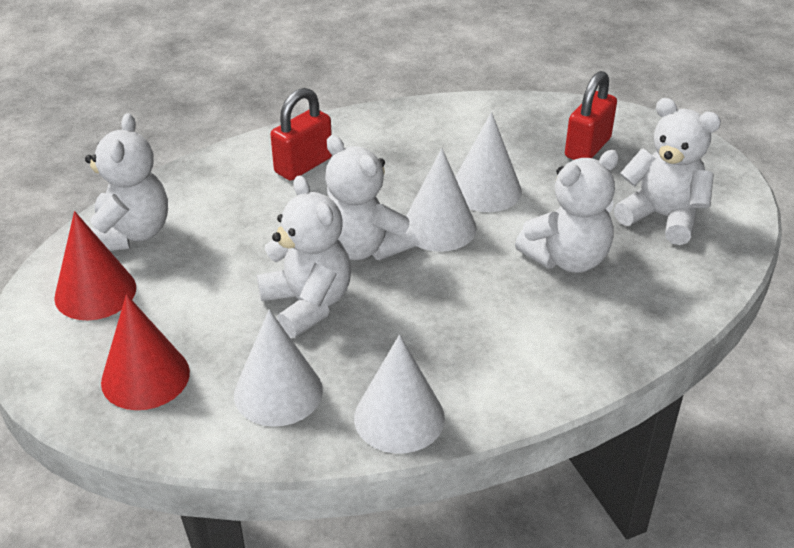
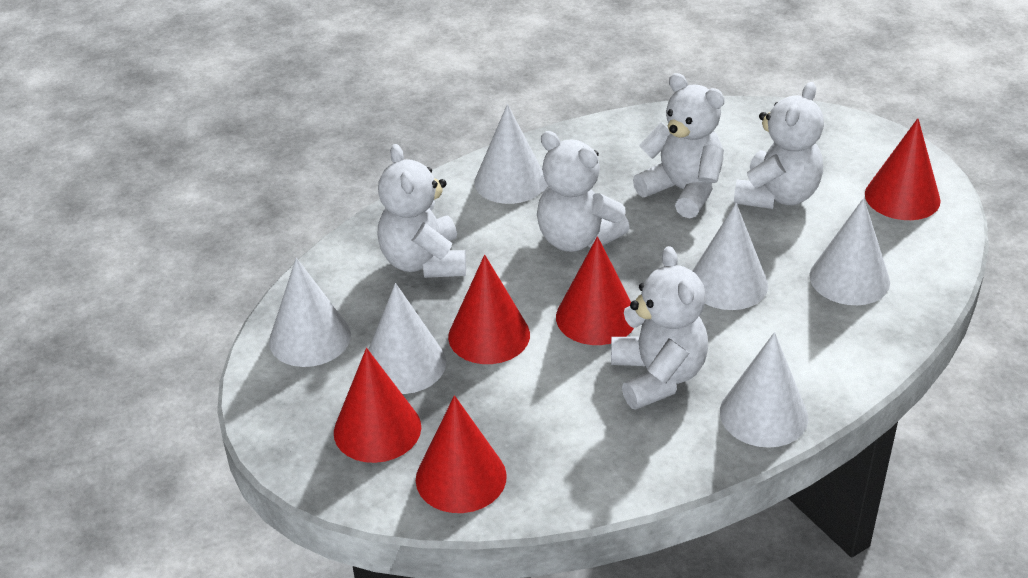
red cone: [54,211,136,320] [101,294,190,410] = 2 -> [334,348,421,463] [416,395,507,513] [448,255,530,364] [556,236,634,345] [865,118,941,220] = 5
red padlock: [270,88,332,181] [565,71,617,160] = 2 -> none = 0
white cone: [234,309,323,427] [354,334,445,453] [406,148,477,252] [455,112,522,212] = 4 -> [269,258,351,367] [368,283,446,394] [474,104,543,204] [693,203,768,310] [720,332,808,448] [809,198,890,305] = 6

